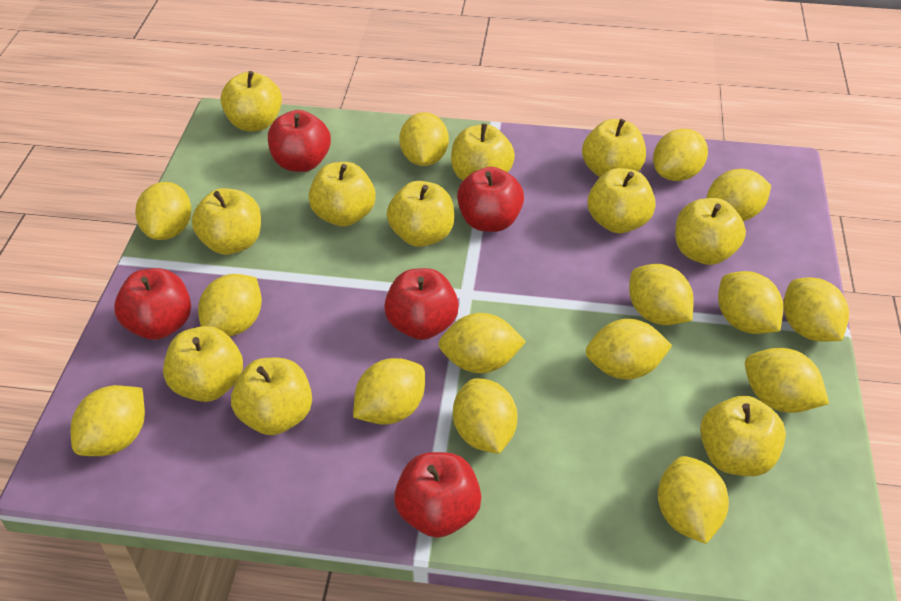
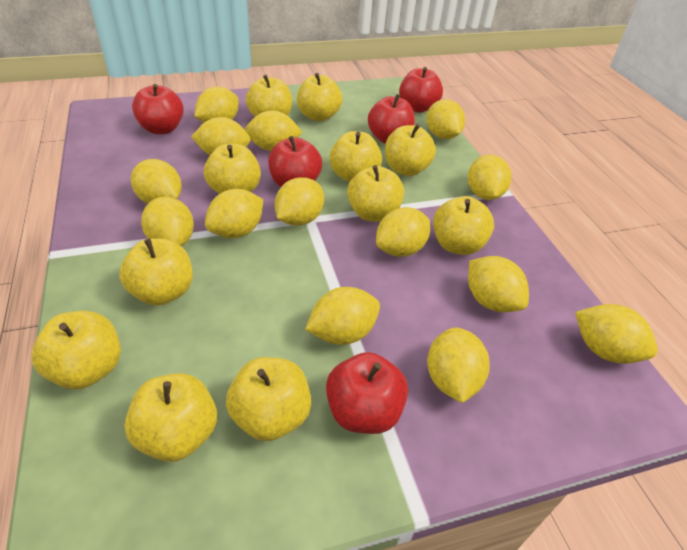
yellow lemon: [71,385,145,456] [135,182,191,240] [198,274,262,336] [353,358,425,425] [399,112,449,166] [438,313,526,373] [453,378,518,454] [586,319,672,380] [629,264,694,325] [653,129,708,181] [658,456,729,544] [706,169,771,221] [718,271,783,334] [745,348,829,413] [784,277,849,342] = 15 -> [131,159,182,204] [141,196,194,246] [191,117,251,155] [194,87,239,123] [205,189,263,238] [245,110,302,151] [275,177,324,226] [305,287,380,345] [376,207,430,257] [427,99,465,139] [427,327,490,403] [468,155,511,200] [468,256,529,312] [575,304,658,364] = 14

